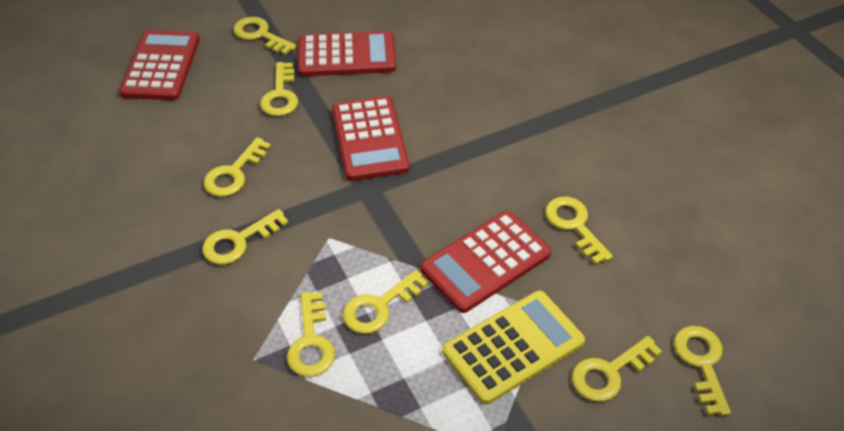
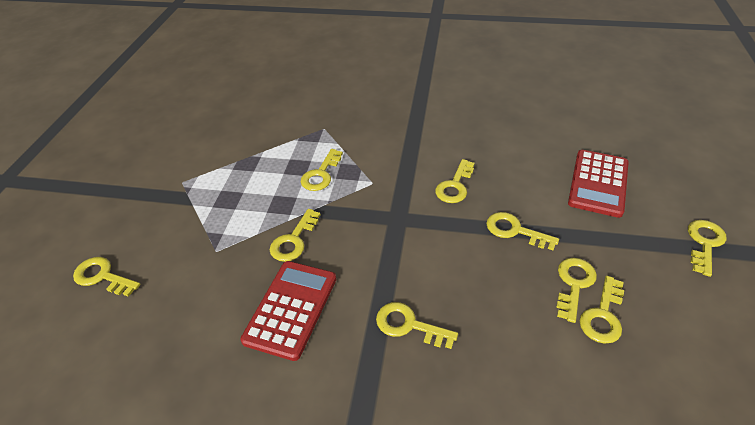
red calculator: [119,30,200,100] [298,31,396,76] [332,96,409,181] [420,211,551,313] = 4 -> [240,261,336,361] [568,150,629,218] = 2
yellow calculator: [443,291,585,405] = 1 -> none = 0

